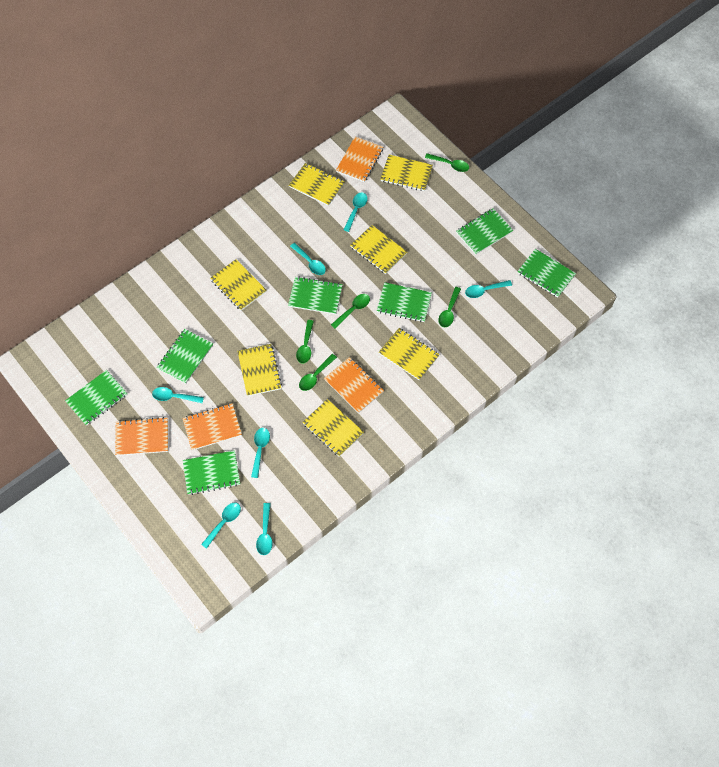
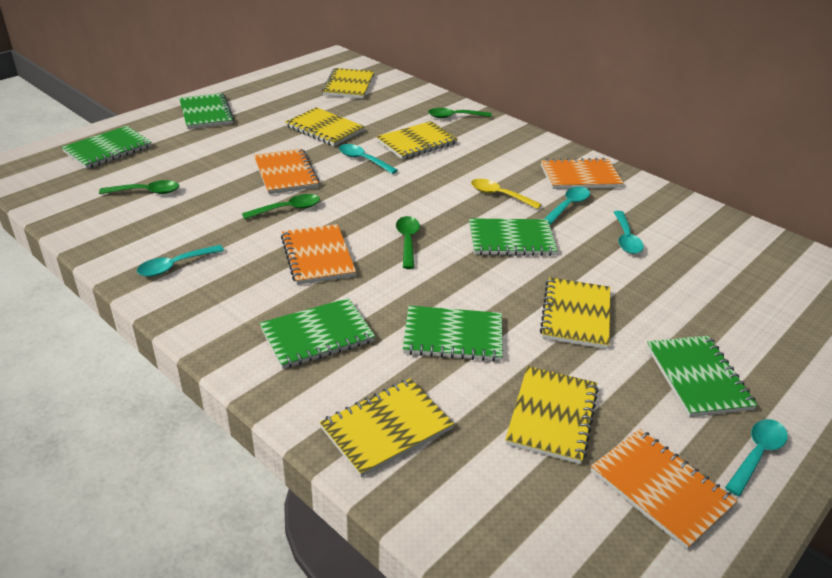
green notebook: [65,370,128,426] [157,329,213,384] [183,450,240,495] [288,276,343,314] [377,282,432,322] [456,208,513,255] [517,249,576,298] = 7 -> [62,126,152,169] [179,93,234,129] [260,298,375,369] [403,306,503,362] [469,218,558,256] [646,336,758,417] = 6
green spoon: [296,320,314,363] [299,354,337,391] [331,294,370,329] [425,153,469,172] [439,287,461,327] = 5 -> [99,180,179,194] [242,194,320,219] [396,216,420,269] [428,108,492,118] = 4
turquoise spoon: [152,387,204,403] [201,503,241,549] [251,428,270,478] [256,503,273,555] [290,243,326,275] [343,192,367,232] [465,280,512,298] = 7 -> [137,245,224,277] [339,144,398,174] [544,187,590,225] [614,211,644,254] [725,419,788,496] = 5
yellow notebook: [210,259,267,311] [238,344,282,396] [289,163,344,206] [302,399,364,457] [350,225,407,274] [379,328,439,380] [380,155,433,191] = 7 -> [285,107,365,146] [320,379,454,477] [322,68,374,99] [376,121,458,160] [505,366,599,464] [540,277,610,349] = 6
yellow spoon: none = 0 -> [471,179,542,209] = 1

